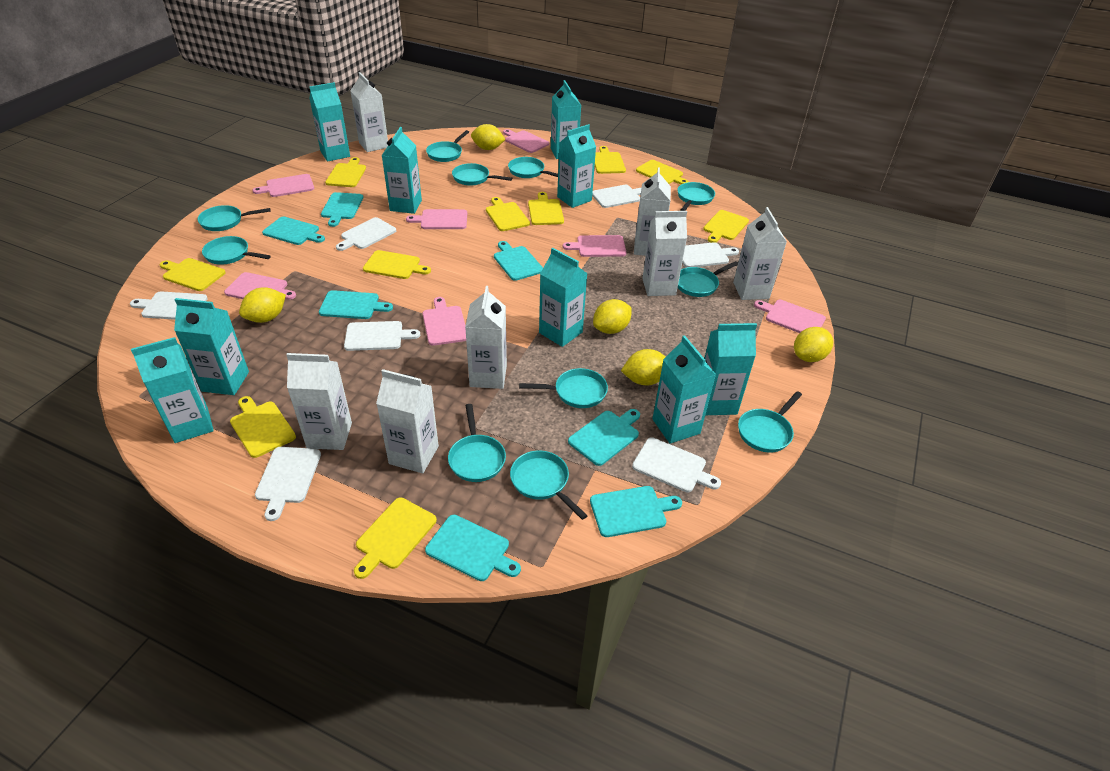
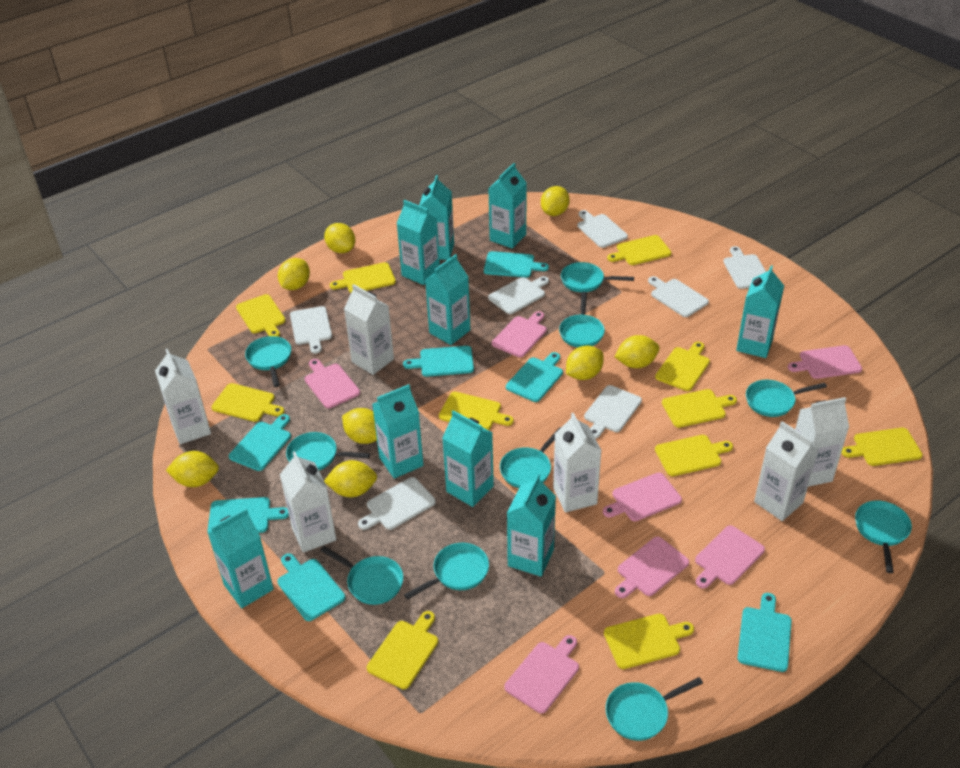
turquoise pan: [198,205,271,231] [202,236,271,265] [426,130,469,162] [448,404,506,482] [452,163,512,186] [508,157,558,178] [510,450,588,520] [519,368,608,408] [677,182,715,211] [678,261,738,297] [738,391,802,452] = 11 -> [245,336,291,387] [286,432,370,470] [320,546,403,605] [404,543,489,599] [500,427,560,488] [559,292,605,347] [561,262,634,292] [605,677,703,741] [746,380,827,417] [855,500,912,573] = 10
white carton: [286,353,352,450] [350,72,388,152] [376,369,439,473] [465,286,507,389] [634,167,671,256] [642,211,687,296] [733,207,787,300] = 7 -> [155,349,211,444] [280,451,336,553] [344,284,394,375] [553,413,602,513] [754,421,818,521] [795,397,849,487] = 6
yellow cutting board: [160,258,226,291] [230,396,296,458] [325,157,366,187] [354,497,437,579] [363,250,431,279] [486,197,530,231] [528,192,564,225] [595,146,626,174] [636,160,689,185] [703,210,749,243] = 10 -> [211,383,284,422] [236,294,286,337] [330,262,396,293] [367,611,438,689] [439,392,514,430] [604,614,694,669] [607,235,671,265] [655,342,710,391] [655,435,733,476] [662,389,737,428] [841,428,923,466] = 11
yellow lemon: [239,287,286,323] [471,124,505,150] [593,299,632,334] [621,349,665,386] [794,327,833,362] = 5 -> [166,451,219,487] [278,258,310,290] [324,223,355,253] [324,460,377,497] [342,408,377,444] [541,186,570,216] [566,346,604,380] [614,335,660,368] = 8

